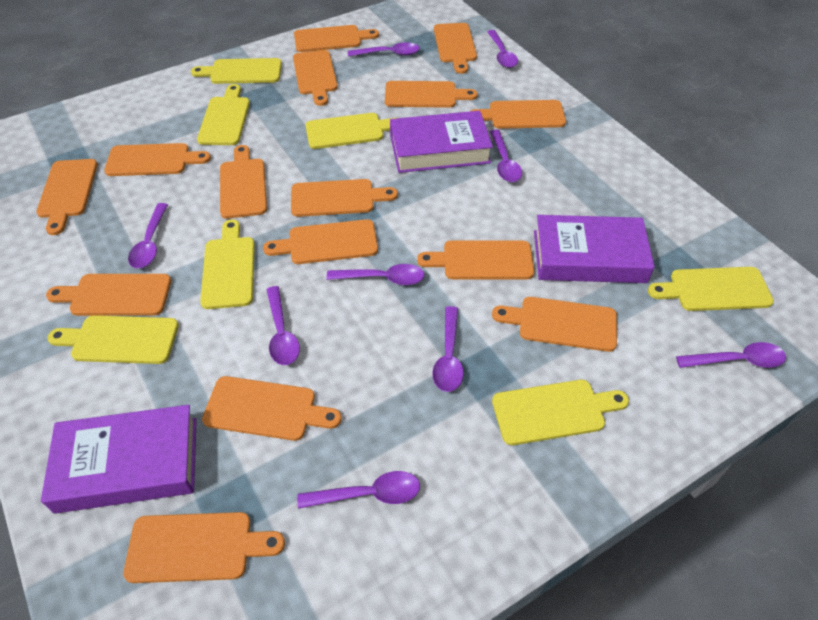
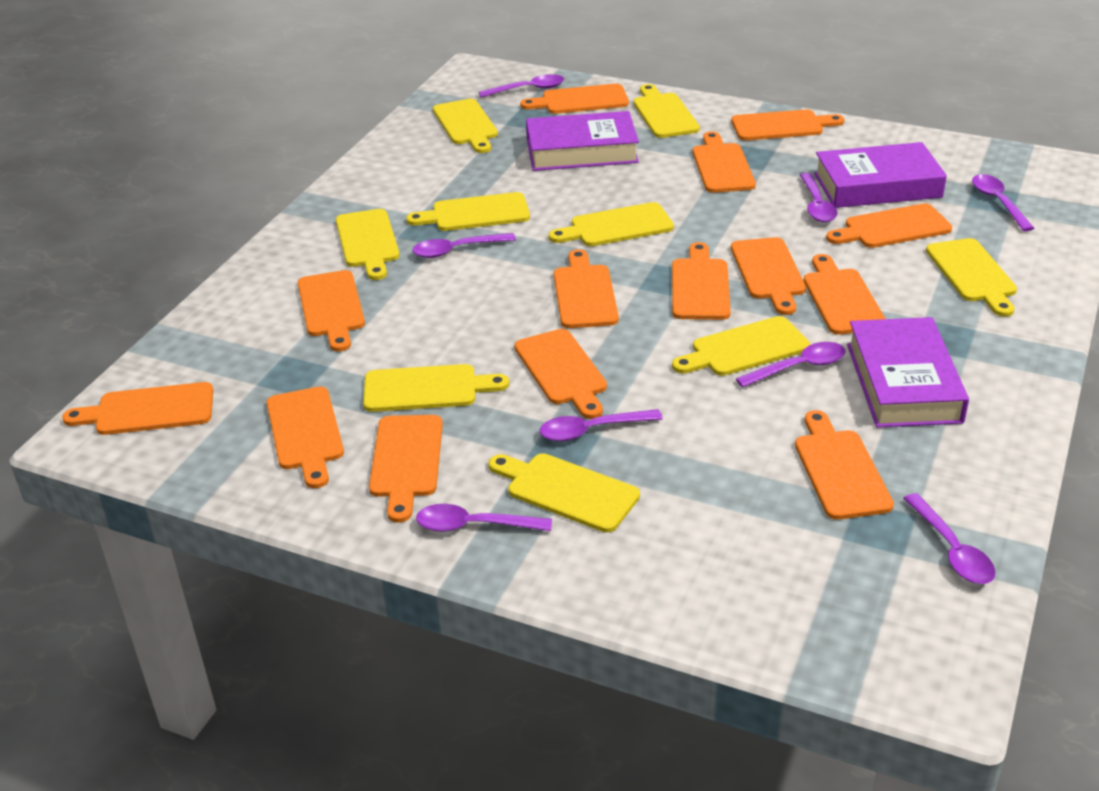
orange cutting board: [36,159,98,235] [46,274,171,316] [104,143,211,176] [123,512,285,583] [202,376,342,441] [220,145,267,219] [263,219,378,264] [291,179,398,217] [293,50,338,106] [294,25,379,52] [385,81,478,108] [417,241,534,279] [434,23,477,74] [471,100,566,129] [492,297,617,352] = 15 -> [62,382,213,435] [266,386,344,488] [298,270,365,352] [369,415,443,523] [514,329,607,419] [520,84,629,114] [554,249,619,328] [672,242,731,320] [692,132,756,193] [731,109,845,141] [731,237,806,315] [795,410,894,520] [804,254,886,335] [826,203,952,248] = 14
purple spoon: [128,203,168,269] [266,286,300,365] [297,471,420,509] [326,264,424,285] [348,42,420,57] [432,306,464,392] [487,30,518,68] [490,130,522,182] [676,342,786,368] = 9 -> [413,233,516,258] [416,504,552,532] [479,74,564,98] [540,409,663,441] [736,342,845,388] [800,173,838,222] [903,493,995,584] [972,174,1034,231] = 8
yellow cutting board: [47,315,179,364] [191,58,282,84] [197,84,250,145] [200,219,255,309] [305,113,396,149] [492,380,629,445] [648,267,774,311] = 7 -> [336,209,400,280] [363,364,509,412] [406,192,530,231] [433,99,498,153] [489,453,640,533] [549,202,674,246] [633,84,700,138] [672,316,810,376] [926,238,1017,317] = 9

